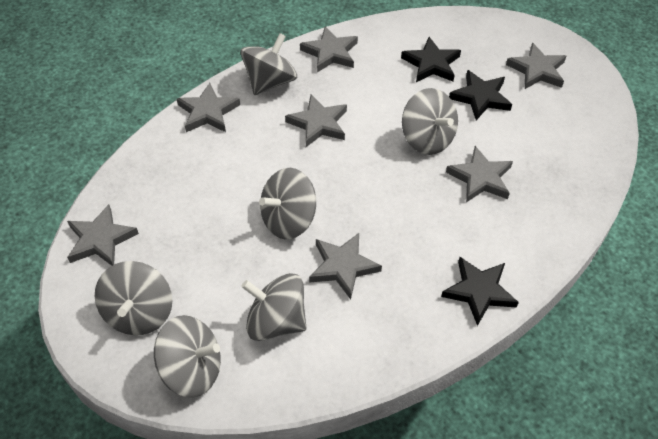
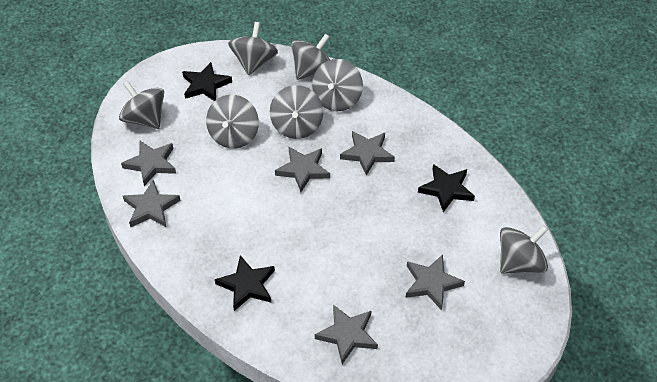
grey spinning top: [94,261,173,335] [154,315,221,398] [240,33,297,95] [242,273,306,341] [259,168,316,239] [402,88,458,155] = 6 -> [119,81,164,129] [206,95,259,149] [228,22,278,75] [270,85,323,139] [291,34,330,80] [312,59,363,111] [500,225,548,274] = 7
grey star: [67,204,139,266] [177,83,240,132] [285,95,347,147] [300,26,358,72] [309,233,382,299] [446,146,513,202] [506,42,566,89] = 7 -> [121,141,176,186] [123,180,181,227] [275,147,330,192] [315,305,378,364] [340,131,395,176] [405,255,465,310] = 6

